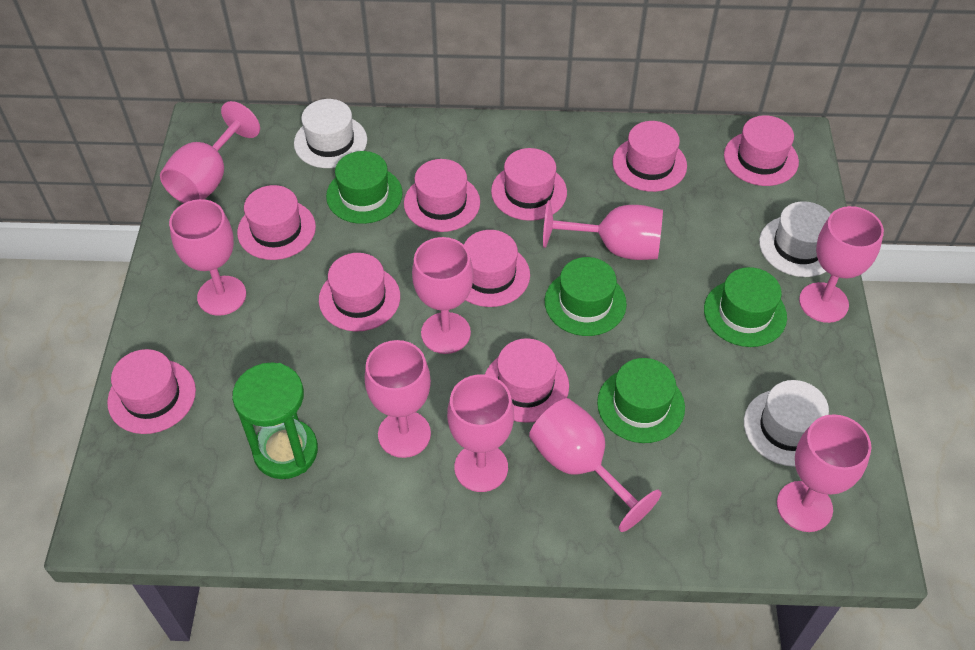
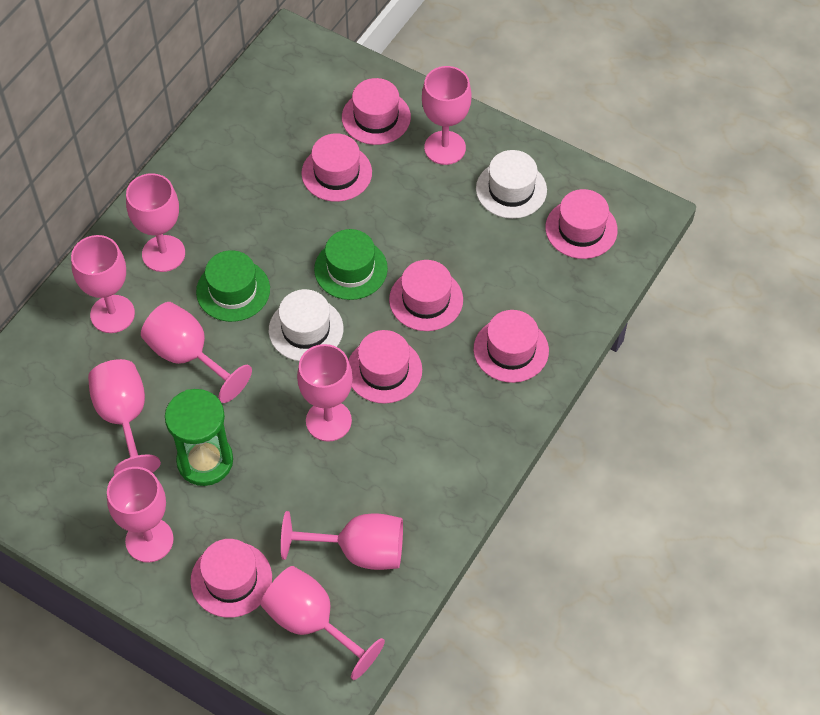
green hat: [326,151,403,224] [545,257,627,336] [597,358,685,443] [704,267,787,347] = 4 -> [196,250,270,322] [314,229,388,300] = 2
pink hat: [107,349,196,434] [237,185,316,260] [319,253,400,332] [404,159,480,232] [464,230,530,307] [485,338,569,423] [491,148,567,221] [612,121,687,192] [724,115,799,186] = 9 -> [190,539,272,618] [301,133,372,202] [342,78,411,145] [348,330,422,404] [389,260,463,331] [473,310,549,383] [545,189,618,259] = 7
white hat: [294,99,367,168] [744,380,829,467] [759,201,831,277] = 3 -> [269,289,343,361] [476,150,547,219] = 2

